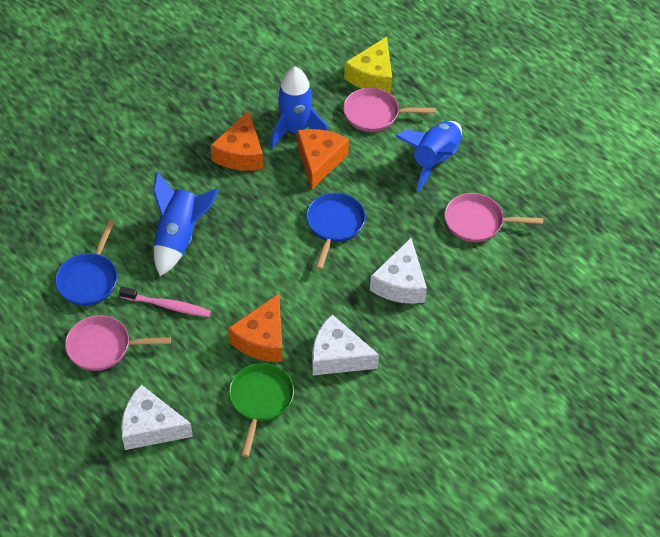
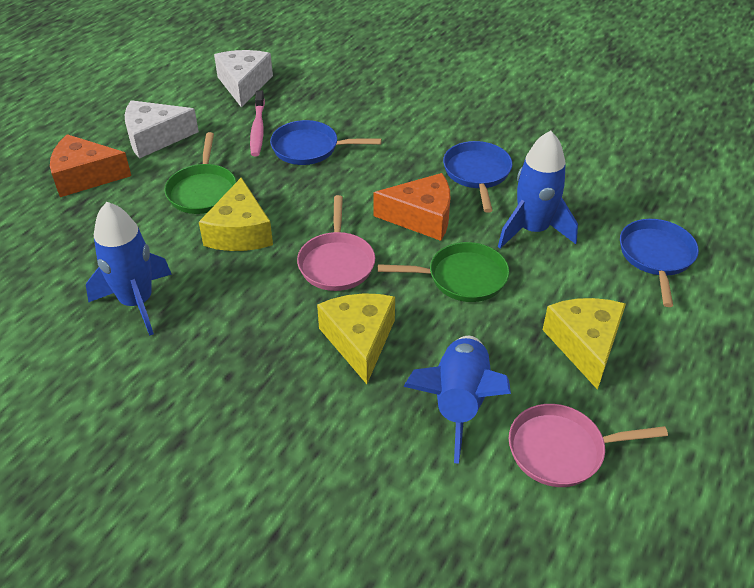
blue pan: [55,220,117,306] [306,193,365,270] = 2 -> [270,120,382,165] [443,141,513,213] [620,219,699,307] = 3
green pan: [229,363,294,457] = 1 -> [164,132,236,214] [378,242,509,302] = 2
orange cheese: [211,111,263,171] [228,294,283,362] [297,129,349,190] = 3 -> [50,134,131,197] [373,173,450,241] = 2
pink pan: [65,315,171,371] [343,88,436,132] [444,193,543,242] = 3 -> [297,195,375,291] [509,404,668,487] = 2
white cheese: [121,385,193,450] [312,314,379,375] [370,238,427,304] = 3 -> [125,100,199,159] [214,50,273,108] = 2
yellow cheese: [344,37,392,93] = 1 -> [199,177,273,251] [317,293,395,384] [542,298,626,390] = 3

